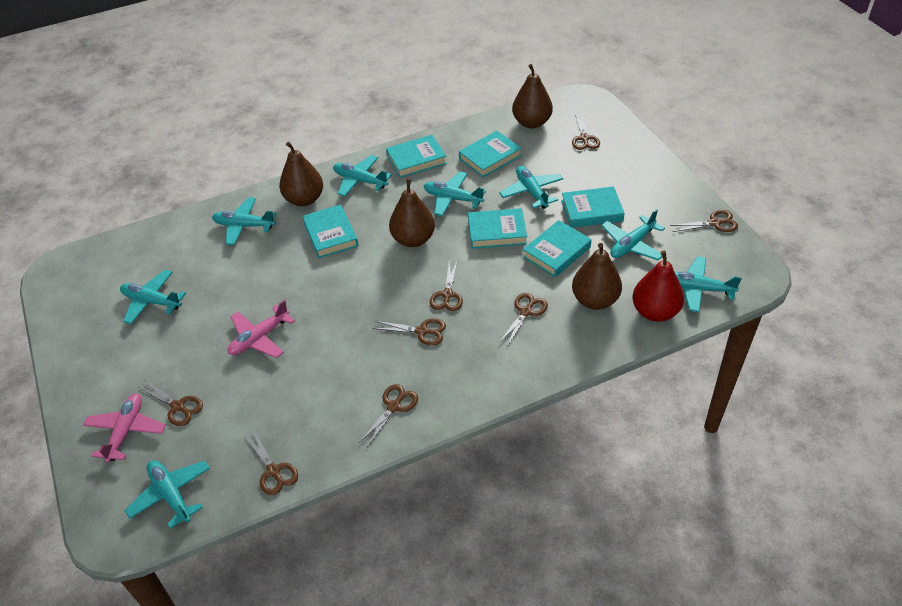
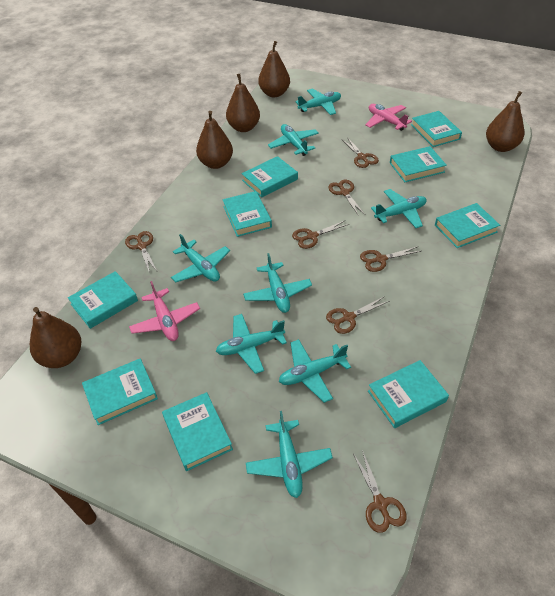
brown pear: [279,142,323,206] [389,179,435,247] [512,64,553,128] [572,243,622,310] = 4 -> [30,307,81,368] [196,111,233,169] [226,74,260,132] [258,41,290,97] [486,91,524,152] = 5
brown scissors: [138,380,203,426] [245,430,298,495] [359,384,418,447] [373,318,446,346] [430,259,463,311] [499,293,548,346] [572,114,600,150] [670,210,738,232] = 8 -> [125,231,157,273] [292,220,349,249] [326,297,389,334] [328,180,365,216] [343,137,379,168] [353,450,407,533] [360,246,421,272] = 7
red pear: [633,251,684,322] = 1 -> none = 0
turquoise book: [302,205,358,258] [386,135,447,178] [459,131,522,177] [468,208,527,249] [523,220,592,277] [561,186,625,228] = 6 -> [68,271,138,329] [82,358,158,425] [162,392,233,471] [223,191,272,237] [242,156,298,197] [368,360,449,428] [390,146,447,182] [411,111,462,147] [435,203,500,248] = 9

